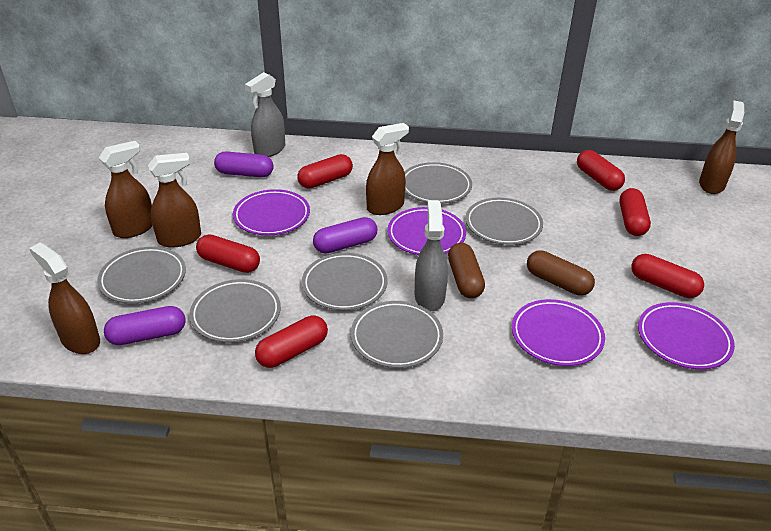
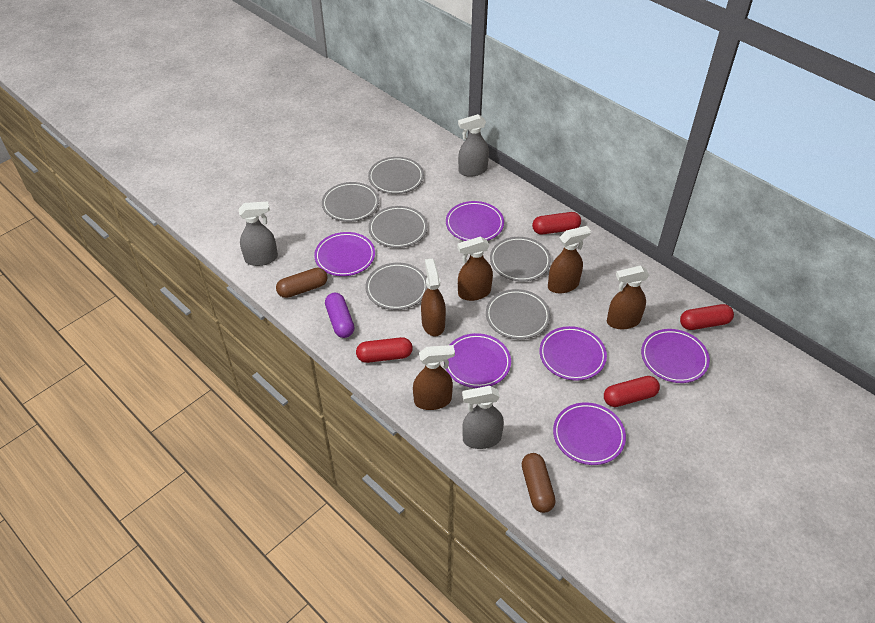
grey spray bottle: [245,72,285,157] [415,200,448,311] = 2 -> [239,201,278,266] [458,114,489,177] [462,386,504,449] = 3
purple capsule: [104,306,186,345] [214,151,274,177] [313,217,377,254] = 3 -> [325,293,354,338] = 1
purple plate: [233,189,310,236] [388,207,466,255] [512,299,605,366] [638,302,735,369] = 4 -> [314,232,375,276] [446,201,504,241] [446,333,511,388] [539,326,607,381] [553,402,626,465] [641,329,710,383] = 6
red capsule: [196,234,260,273] [255,315,328,368] [297,154,353,189] [577,150,625,191] [619,188,651,236] [631,254,704,298] = 6 -> [356,337,413,363] [532,212,581,234] [604,376,660,407] [680,304,734,330] = 4

